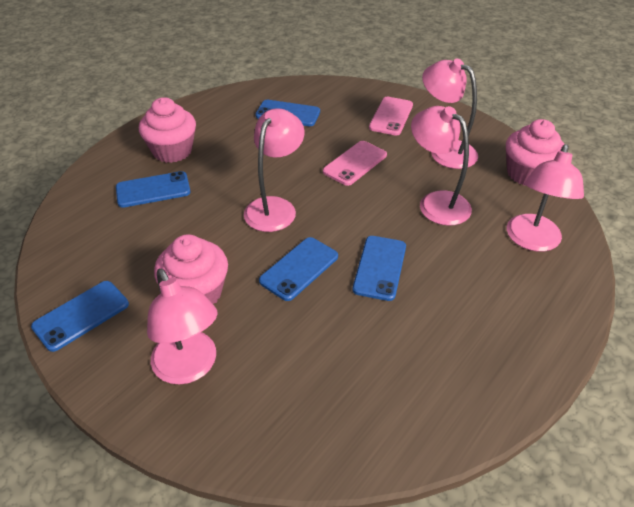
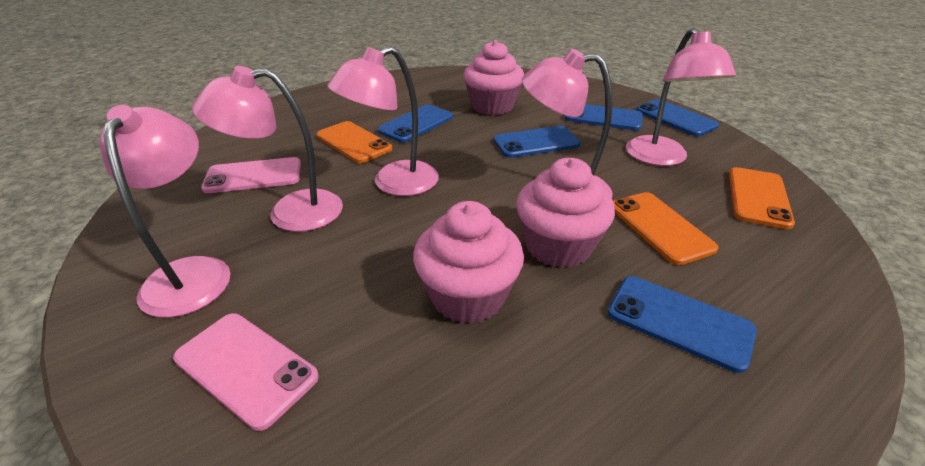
orange phone: none = 0 -> [317,121,392,163] [613,192,719,265] [729,167,795,229] = 3

